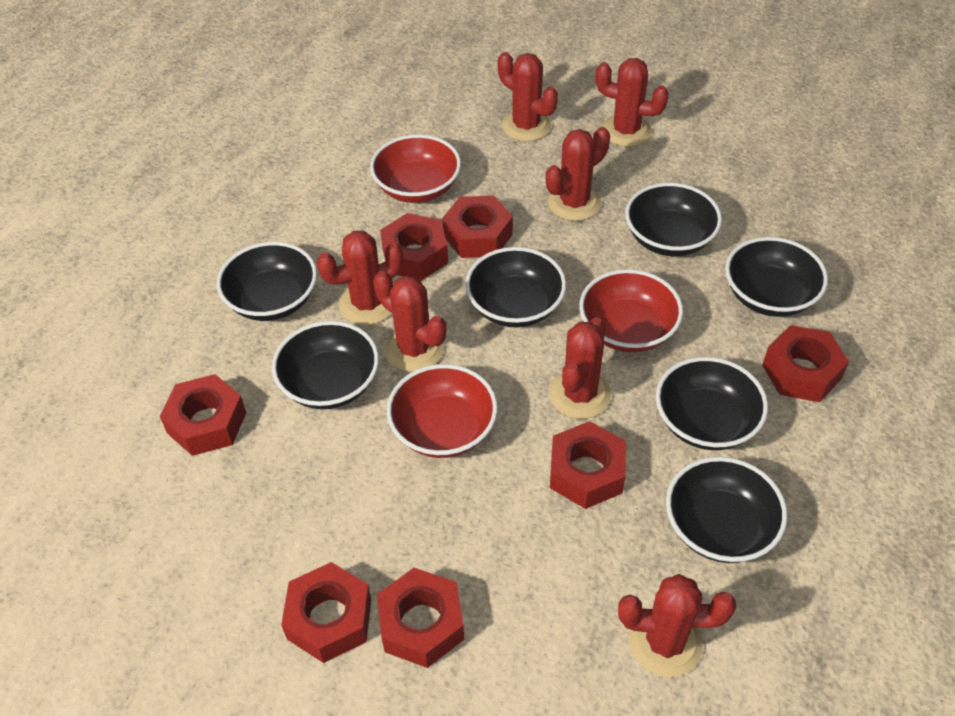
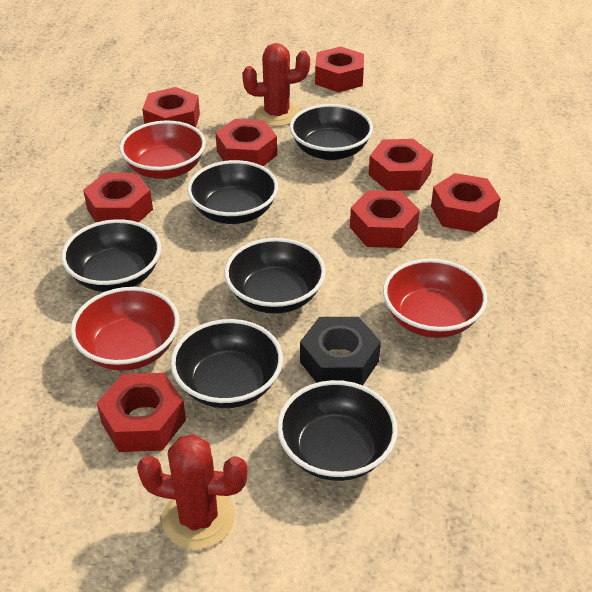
black bowl: [217,242,317,321] [272,321,379,409] [465,247,566,328] [625,183,722,257] [656,357,768,450] [666,457,787,563] [725,237,828,317] = 7 -> [61,219,161,292] [171,319,283,408] [187,160,278,224] [224,238,326,314] [277,380,398,481] [290,104,373,160] = 6
black nut: none = 0 -> [300,317,381,385] = 1
red cactus: [317,231,404,325] [373,271,446,372] [498,52,558,142] [546,127,610,221] [549,317,611,419] [595,58,669,147] [618,574,736,677] = 7 -> [137,434,248,550] [242,43,310,126] = 2
red nut: [160,374,246,456] [281,562,371,663] [377,568,464,668] [380,213,448,281] [442,196,513,258] [550,421,626,509] [762,325,849,402] = 7 -> [83,173,153,222] [97,373,186,452] [142,87,200,128] [215,119,277,166] [315,47,364,92] [350,190,420,248] [368,139,433,191] [431,173,501,233] = 8

